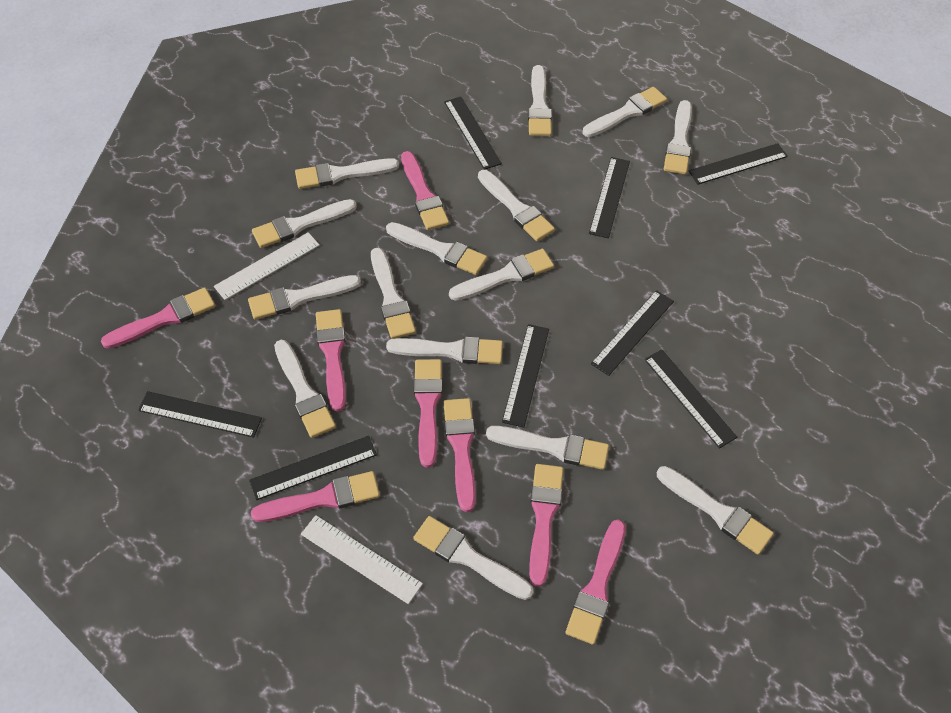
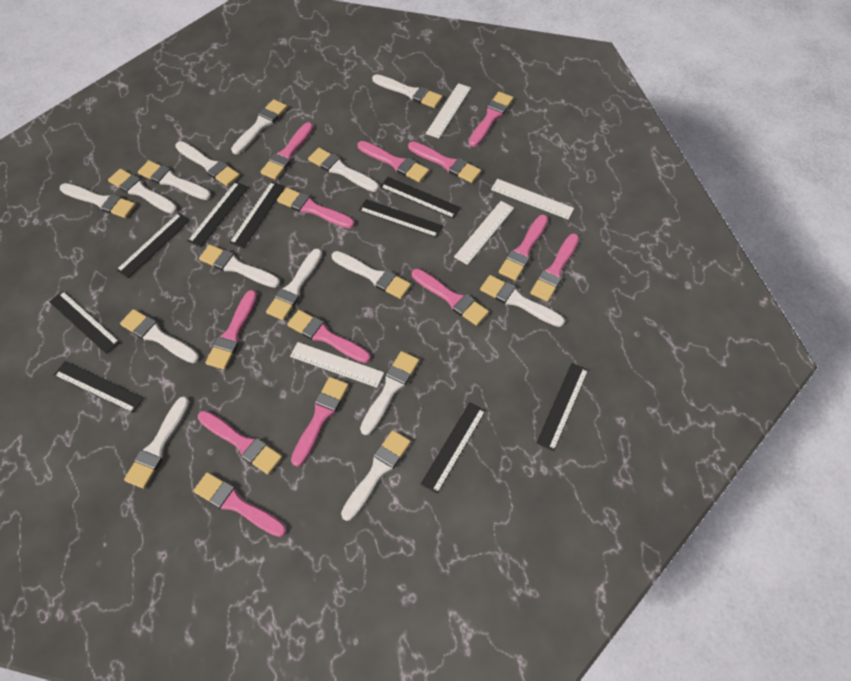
black ruler: [138,391,262,438] [249,436,377,500] [444,97,502,170] [502,324,549,427] [589,157,630,238] [591,290,674,376] [644,349,737,448] [689,143,788,184] = 8 -> [49,291,120,354] [54,361,144,413] [116,213,190,278] [188,182,249,247] [229,182,285,248] [359,199,443,238] [380,177,461,219] [420,402,486,494] [536,363,588,451] = 9
pink brush: [101,287,215,349] [251,471,380,522] [316,309,346,411] [401,151,449,230] [414,359,442,467] [443,398,475,512] [529,464,563,587] [566,520,626,645] = 8 -> [193,472,287,537] [198,410,282,474] [205,290,257,370] [261,122,313,180] [277,188,354,229] [287,310,371,363] [291,377,349,467] [357,141,429,182] [408,141,481,183] [412,269,489,326] [469,92,513,147] [499,215,548,281] [530,233,579,302] = 13
white ruler: [214,232,320,300] [301,515,423,604] = 2 -> [290,342,384,388] [426,83,471,138] [454,201,514,265] [491,179,574,219] = 4

